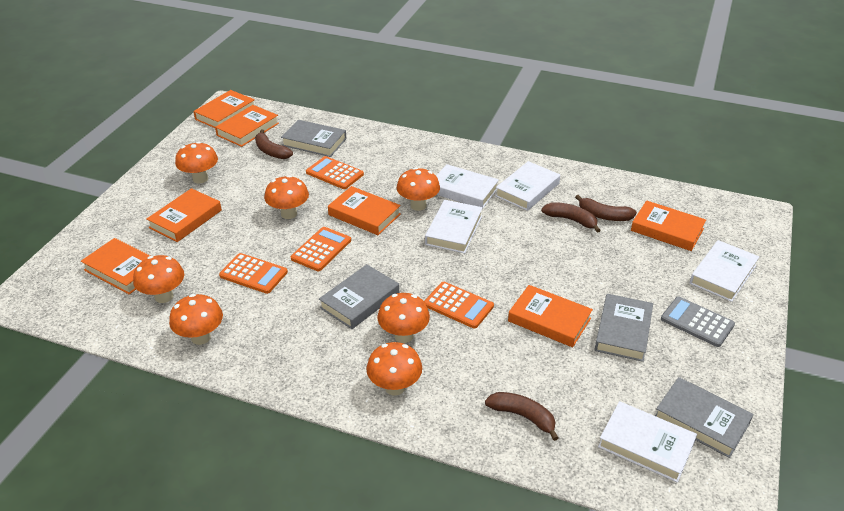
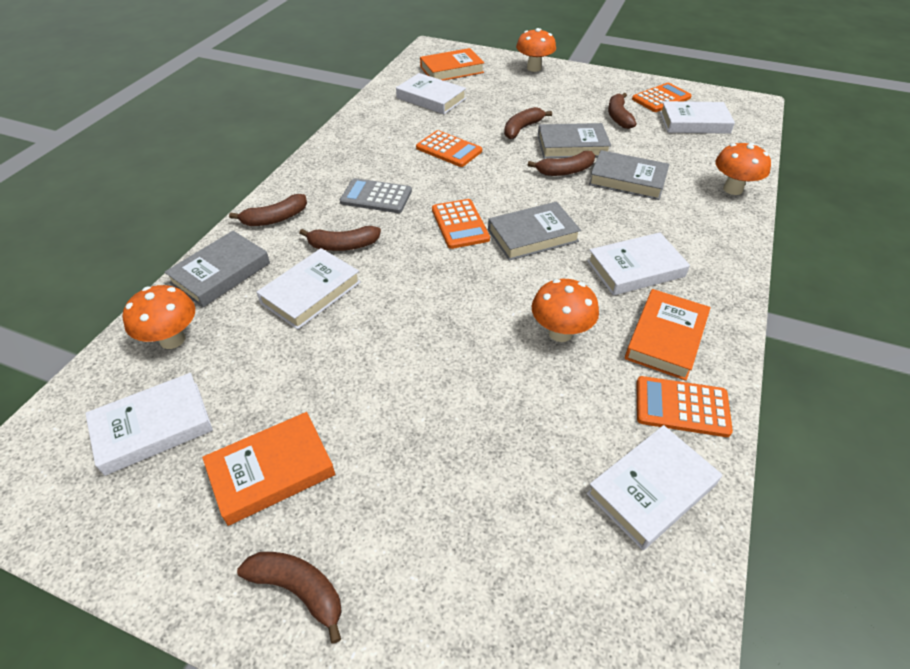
brown banana: [255,129,293,159] [485,392,559,441] [541,202,601,233] [575,195,637,221] = 4 -> [229,194,307,226] [237,552,342,643] [299,226,381,251] [504,107,552,139] [528,151,595,176] [608,93,636,129] = 6
orange book: [81,238,150,294] [146,188,222,242] [193,90,255,128] [215,105,279,147] [328,186,401,235] [508,285,593,347] [631,201,706,251] = 7 -> [202,412,335,526] [420,48,484,81] [625,289,711,381] = 3
orange mushroom: [133,255,184,303] [169,294,223,345] [175,142,218,184] [264,175,309,219] [366,342,422,396] [377,293,430,343] [397,167,440,211] = 7 -> [123,285,195,349] [516,28,556,72] [532,279,599,342] [715,142,771,195] = 4
white book: [425,200,483,253] [436,164,499,208] [495,161,560,211] [598,401,697,483] [690,240,759,302] = 5 -> [85,373,213,476] [256,248,361,330] [396,73,466,114] [586,425,722,550] [587,232,690,296] [660,101,735,134] = 6

